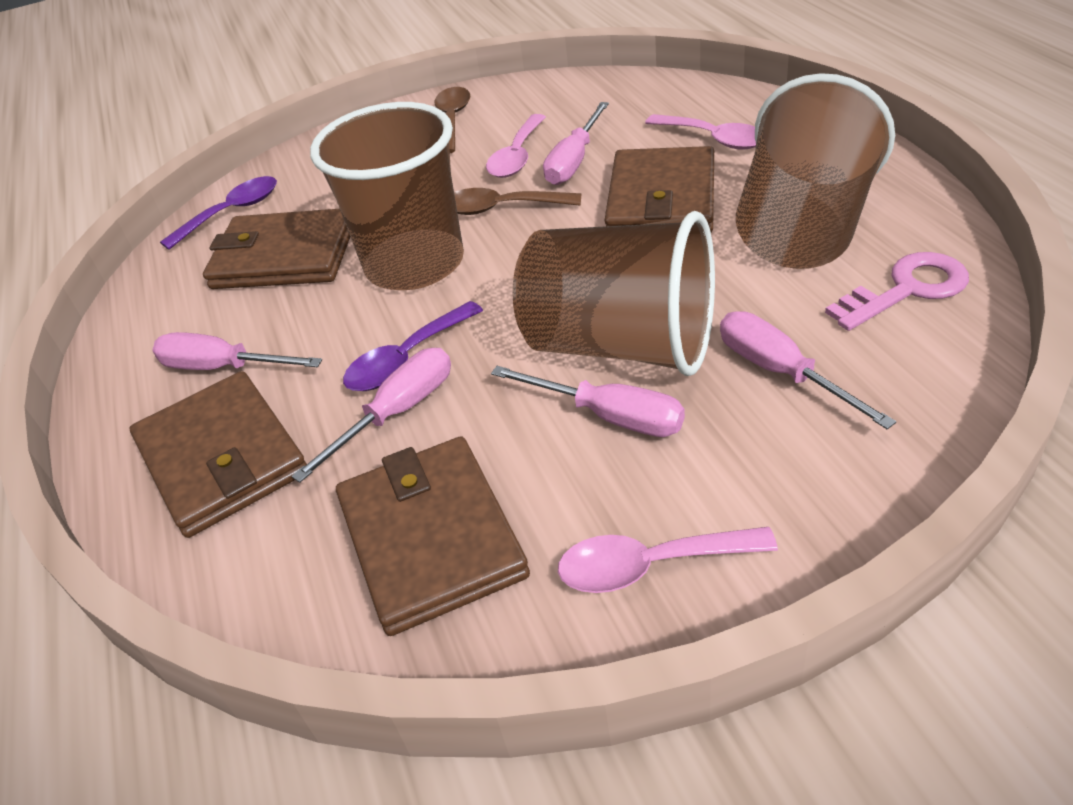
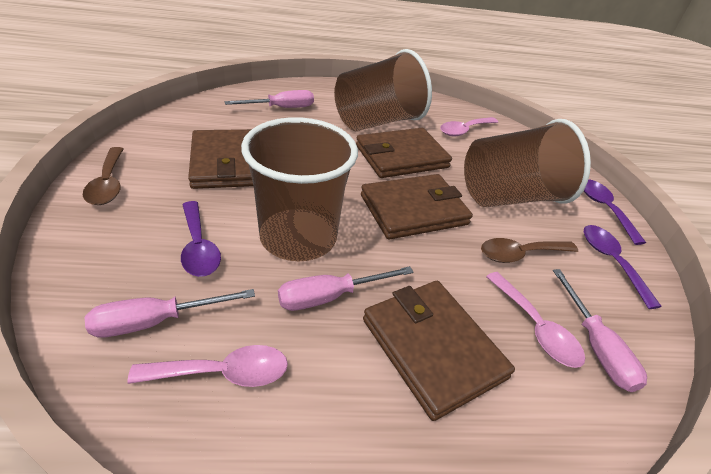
pink key: [825,252,969,331] = 1 -> none = 0
pink screwdriver: [152,332,322,370] [291,348,451,483] [491,366,685,437] [543,102,609,185] [720,311,896,429] = 5 -> [85,289,255,338] [225,90,314,108] [278,266,414,311] [553,269,647,392] = 4
purple spoon: [160,176,277,250] [343,301,483,391] = 2 -> [181,201,221,277] [584,179,646,245] [584,225,662,309] = 3

